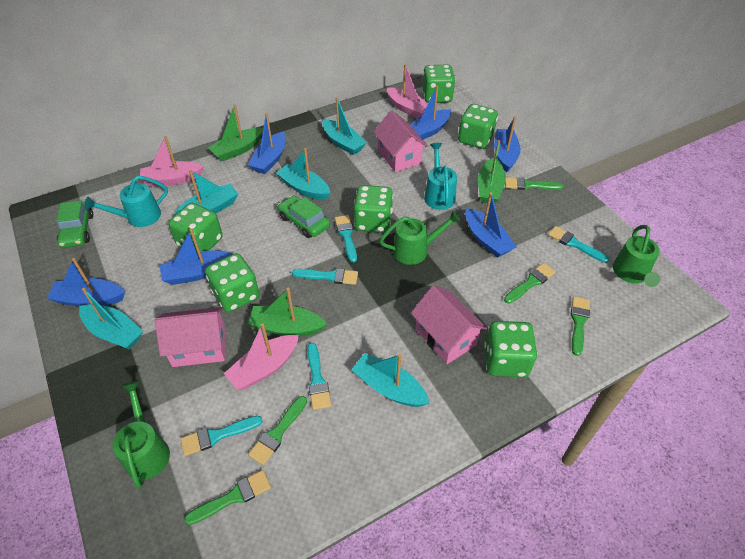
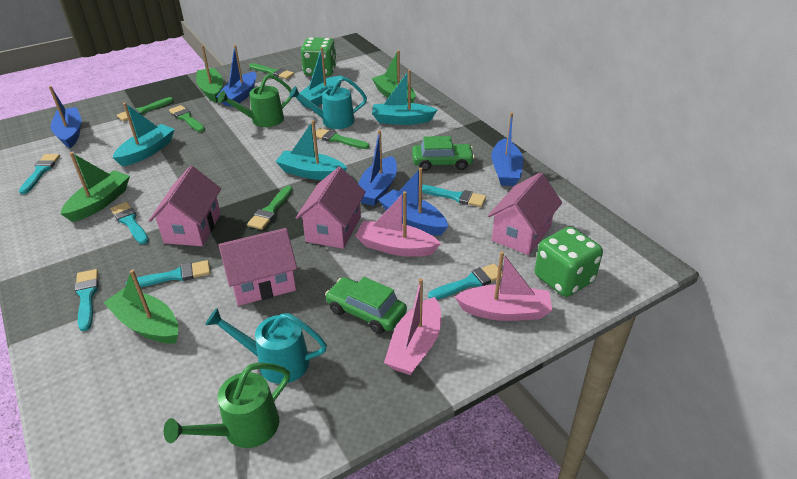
blue boat: [46,258,125,307] [159,229,233,285] [248,113,286,174] [410,86,451,140] [465,192,517,258] [494,116,520,173] = 6 -> [49,86,81,148] [216,45,256,107] [358,130,397,206] [378,167,448,236] [491,112,523,186] = 5
green boat: [208,104,263,161] [248,288,327,336] [478,140,506,203] = 3 -> [61,152,130,222] [103,269,178,344] [196,45,223,103] [372,50,416,103] = 4
green dice: [168,203,222,252] [205,253,260,312] [354,185,393,233] [422,64,455,103] [458,104,498,149] [484,321,537,377] = 6 -> [301,37,337,76] [535,227,603,297] = 2
green watering can: [112,381,170,488] [380,211,461,265] [613,225,660,287] = 3 -> [164,363,290,448] [218,74,292,127] = 2
pink house: [155,307,226,367] [374,110,428,172] [411,286,487,364] = 3 -> [149,166,221,246] [218,228,297,306] [296,167,366,249] [488,172,562,255] = 4
turquoise boat: [79,288,143,349] [174,169,238,216] [276,148,330,200] [322,97,367,155] [351,353,430,407] = 5 -> [113,103,175,166] [275,120,347,180] [296,47,342,108] [372,70,437,125] = 4
turquoise brush: [181,416,263,456] [292,268,358,285] [307,343,331,410] [335,215,357,263] [548,226,609,263] = 5 -> [19,154,60,194] [75,269,99,331] [111,202,149,244] [126,260,210,287] [422,185,486,207] [428,264,503,300] = 6

